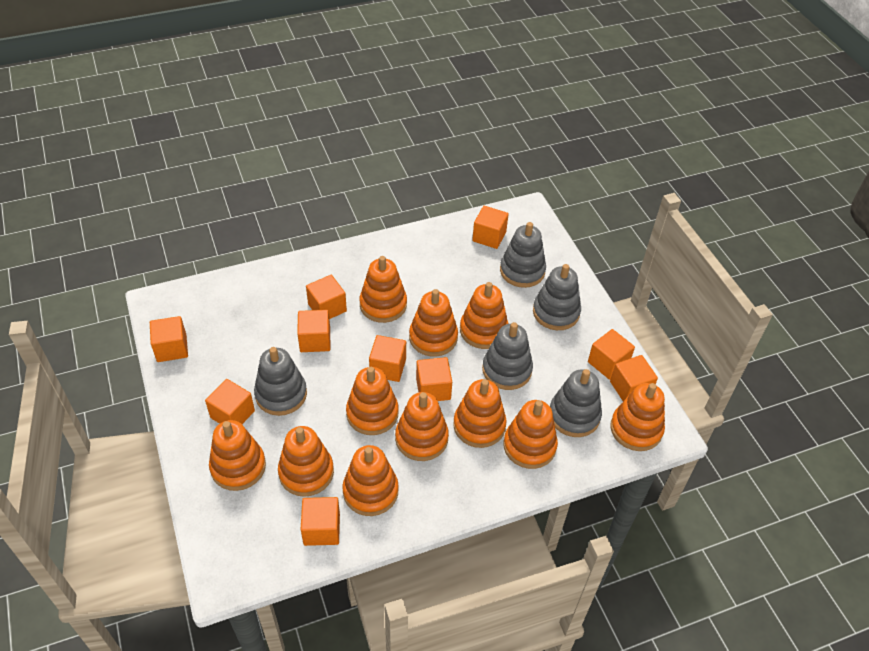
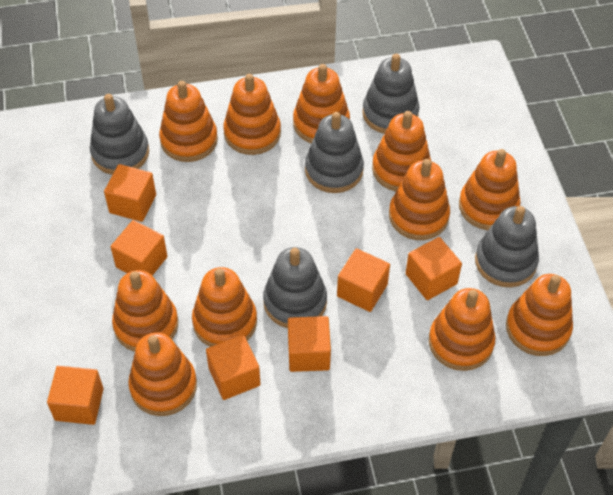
orange cube: [150,316,188,362] [205,379,255,424] [297,310,330,352] [301,497,340,546] [306,275,347,319] [369,335,406,382] [416,357,452,401] [472,206,509,249] [588,329,635,380] [610,355,658,401] = 10 -> [47,366,104,425] [104,164,156,222] [111,220,167,276] [206,335,261,400] [288,316,331,372] [337,248,390,312] [406,237,462,300] = 7

